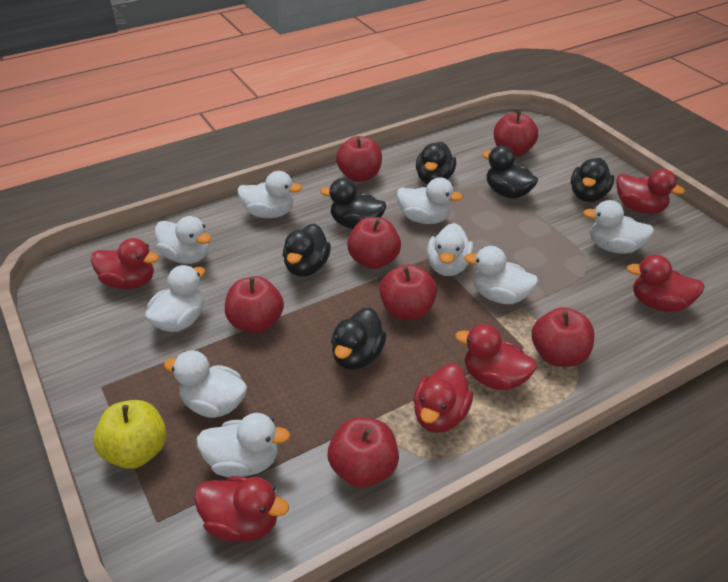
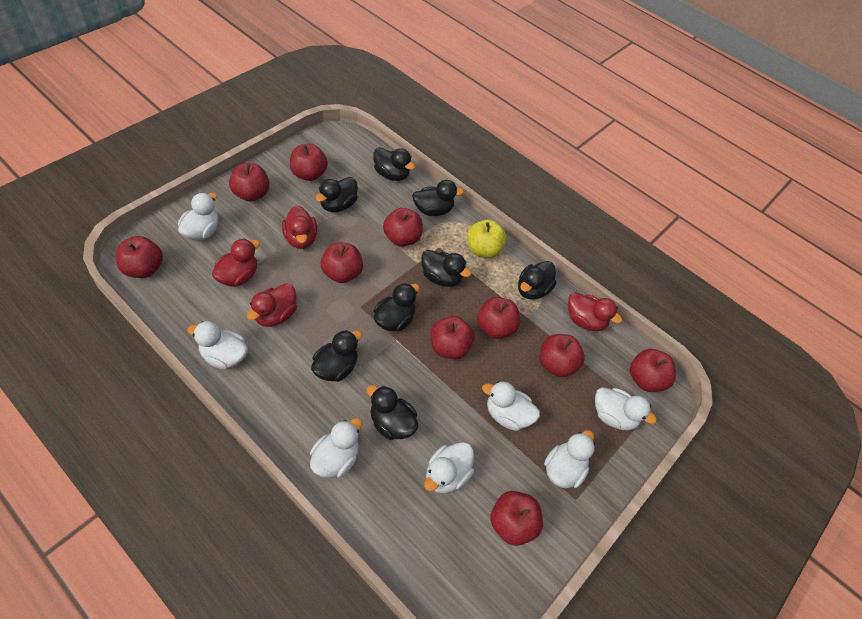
black duck: [283,223,331,277] [320,178,386,229] [331,308,386,370] [416,142,456,184] [482,145,538,199] [571,158,614,202] = 6 -> [311,330,362,382] [316,177,358,212] [367,385,418,440] [373,147,415,181] [374,283,420,332] [412,180,464,216] [421,250,471,287] [518,261,557,300] = 8
red apple: [225,276,284,333] [327,417,399,488] [336,136,382,182] [347,217,401,269] [379,264,437,320] [494,111,538,157] [532,307,595,367] = 7 -> [116,236,163,278] [229,163,270,202] [290,144,328,181] [320,243,363,283] [383,208,423,247] [430,316,474,359] [477,297,520,339] [490,491,543,546] [539,334,585,377] [630,349,676,392] = 10
red duck: [91,238,159,289] [194,476,289,542] [413,364,473,433] [455,324,537,390] [617,169,685,214] [627,255,705,312] = 6 -> [212,239,260,286] [247,283,297,327] [282,205,317,249] [568,292,622,331] = 4
white duck: [145,265,205,332] [155,216,211,264] [164,350,247,418] [196,413,290,477] [238,171,302,218] [397,177,463,224] [427,223,473,276] [465,246,538,304] [583,200,654,254] = 9 -> [178,193,219,241] [187,321,248,369] [310,418,362,478] [424,442,474,494] [482,381,540,431] [544,430,595,489] [595,387,657,430] = 7

